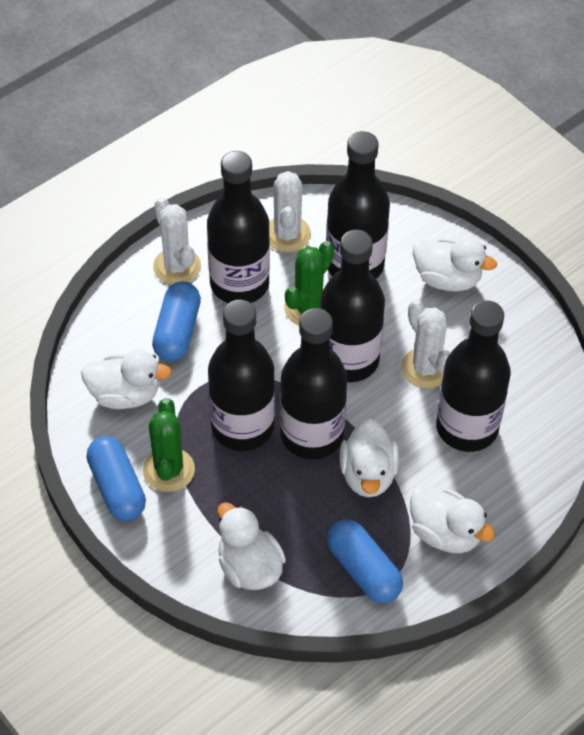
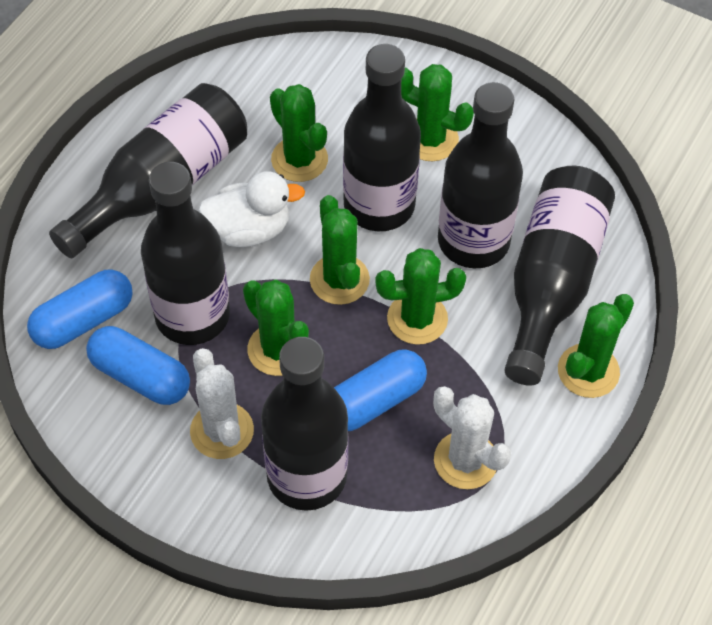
green cactus: [143,398,195,492] [284,241,334,325] = 2 -> [243,280,309,376] [270,84,328,182] [310,195,370,305] [375,248,466,345] [401,64,474,161] [558,294,634,398] = 6
white cactus: [153,197,201,285] [269,171,311,252] [401,299,451,388] = 3 -> [190,348,254,459] [433,386,511,489] = 2
white duck: [81,350,172,409] [218,502,286,590] [339,419,399,497] [410,486,495,553] [413,237,497,292] = 5 -> [198,171,305,247] = 1

